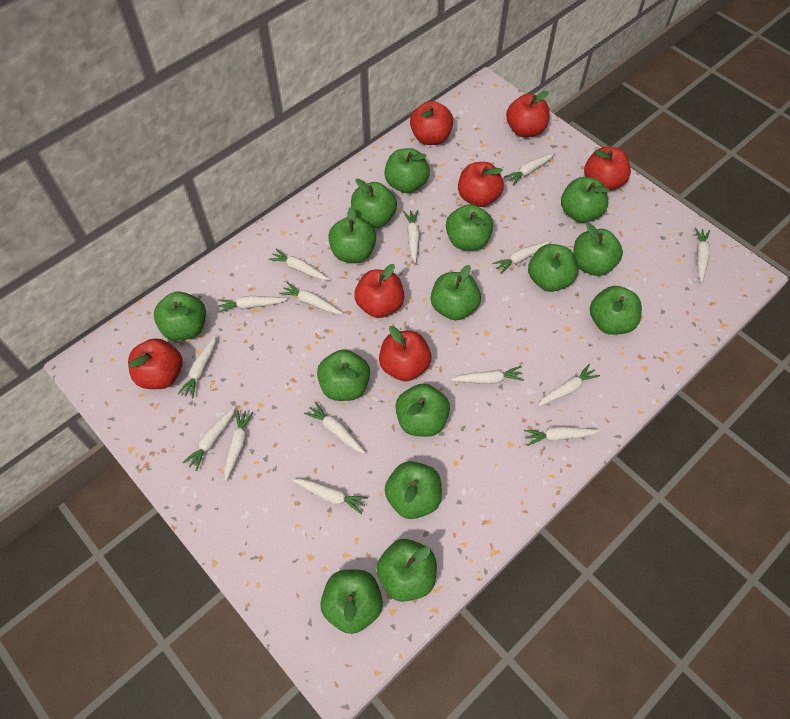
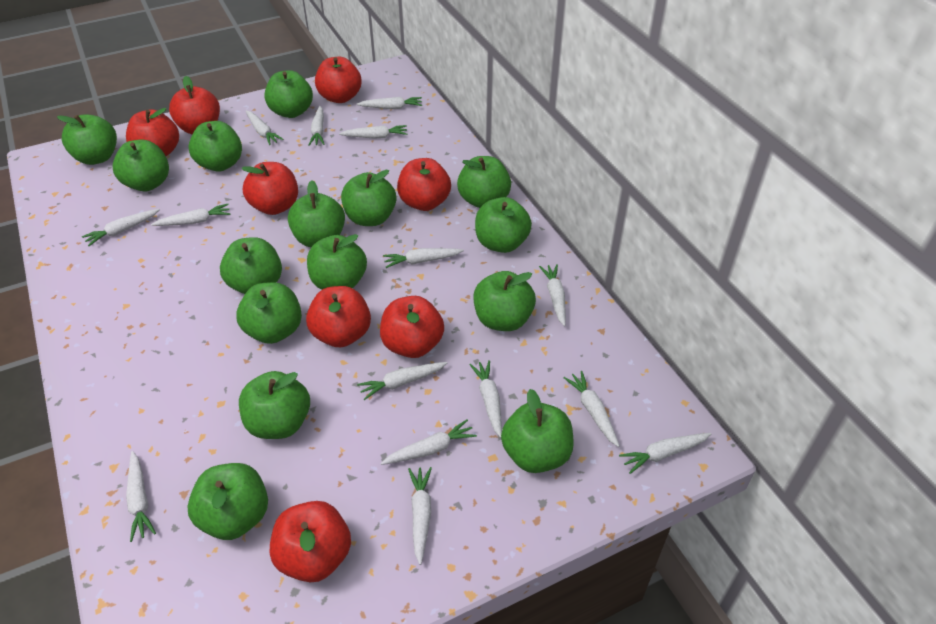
red apple: [128,338,183,389] [354,264,404,318] [379,326,431,381] [410,101,453,145] [458,162,504,207] [506,91,550,137] [584,146,631,191] = 7 -> [126,108,179,156] [169,76,220,134] [241,162,298,215] [270,501,351,582] [306,286,371,347] [315,57,362,103] [380,296,444,358] [397,158,451,211] = 8

